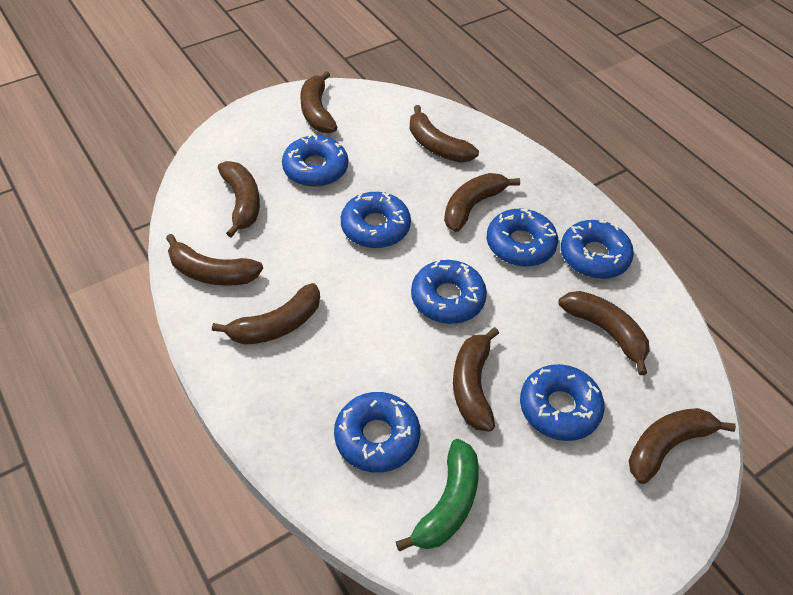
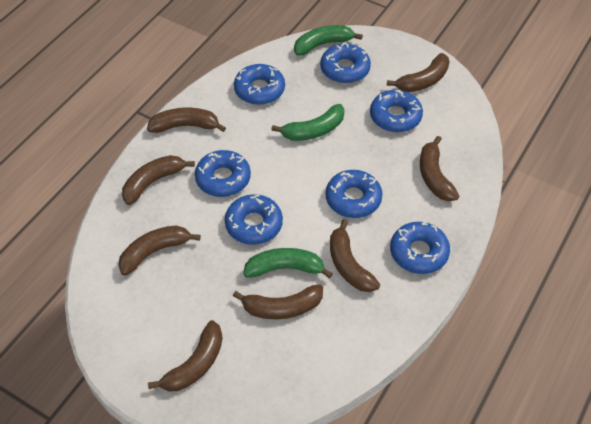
brown banana: [166,234,263,286] [212,283,320,345] [218,161,260,238] [300,71,337,133] [410,105,479,163] [444,173,520,232] [453,327,499,432] [558,291,649,375] [629,408,736,484] = 9 -> [118,225,201,276] [122,155,195,205] [147,108,226,133] [148,320,223,391] [233,284,323,319] [330,219,380,292] [387,53,449,92] [420,136,459,201] = 8
green banana: [396,439,479,551] = 1 -> [243,248,333,279] [271,104,345,141] [294,25,363,56] = 3

